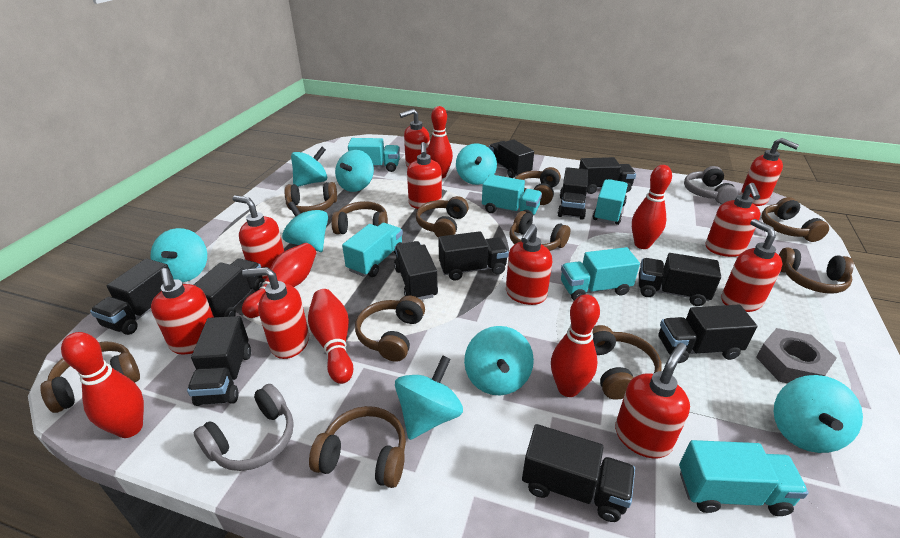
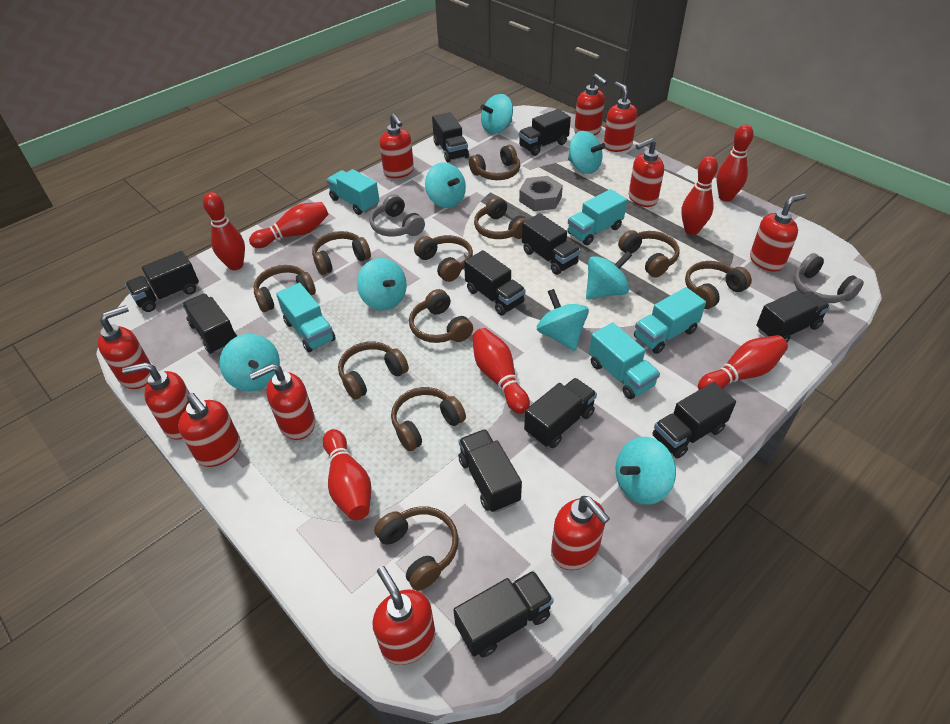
red bowling pin: [61,332,144,438] [242,243,316,318] [308,289,353,384] [427,106,453,179] [551,294,600,397] [632,165,672,249] = 6 -> [203,192,245,270] [249,202,328,248] [323,429,371,520] [472,328,530,414] [681,156,718,235] [698,335,788,390] [717,124,754,202] = 7
red soap dispenser: [151,268,214,354] [233,195,284,279] [242,267,309,359] [399,109,430,168] [407,142,442,209] [506,224,552,305] [615,343,690,458] [705,183,761,257] [721,219,782,312] [740,138,799,206] = 10 -> [98,305,151,389] [122,362,190,440] [178,393,241,467] [250,364,315,440] [372,566,435,665] [380,113,414,178] [551,496,610,570] [574,74,607,136] [604,82,637,152] [629,138,664,207] [750,193,806,272] = 11
turquoise truck: [342,223,403,277] [348,138,400,172] [482,174,542,217] [561,247,640,300] [593,179,628,225] [679,440,808,516] = 6 -> [276,283,336,352] [327,169,380,215] [567,189,627,245] [589,323,660,399] [634,287,706,354] = 5

